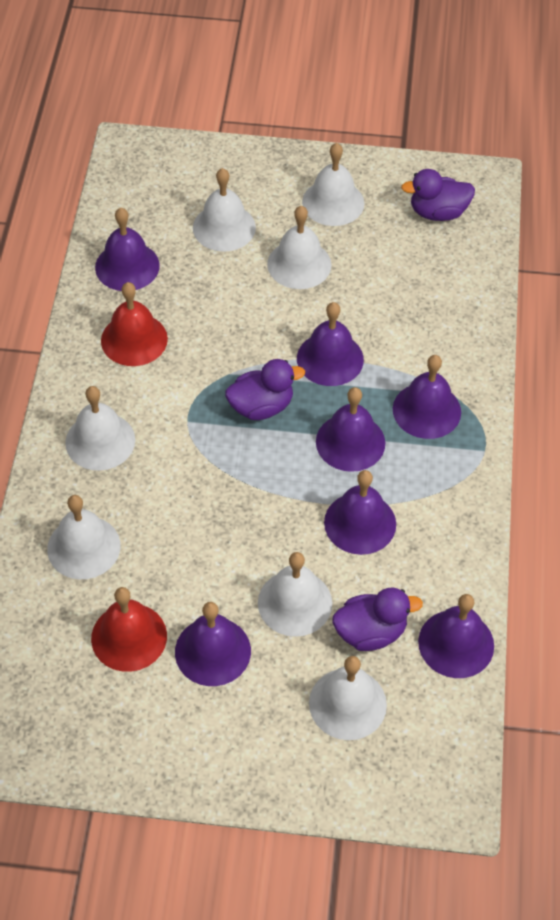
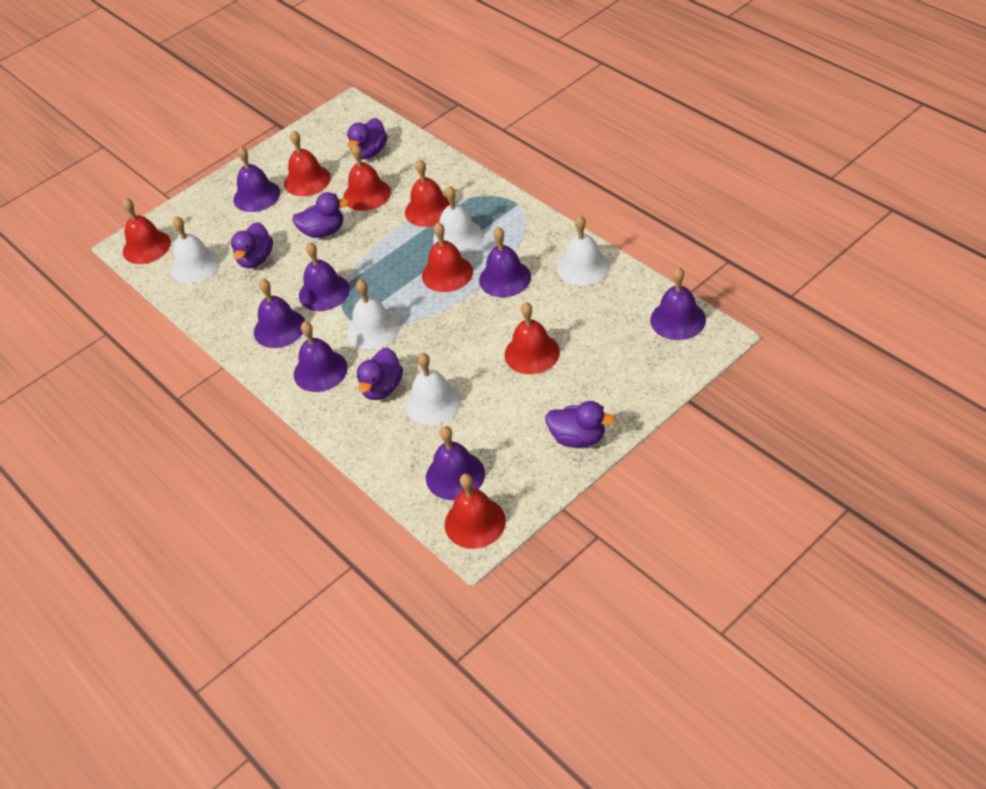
purple duck: [225,359,305,420] [332,588,423,651] [401,169,475,221] = 3 -> [231,222,273,268] [292,192,349,238] [347,118,387,159] [357,347,403,400] [545,401,615,448] = 5
red bell: [91,587,167,672] [101,282,168,366] = 2 -> [123,198,171,264] [284,130,331,196] [343,144,391,211] [405,159,450,227] [422,223,473,292] [445,474,506,549] [505,302,560,374] = 7
white bell: [47,495,120,579] [65,386,135,471] [193,168,256,252] [258,552,332,637] [267,206,331,289] [302,143,364,226] [309,656,387,740] = 7 -> [171,216,220,284] [347,279,400,350] [405,353,461,425] [433,186,483,254] [557,215,610,286] = 5

